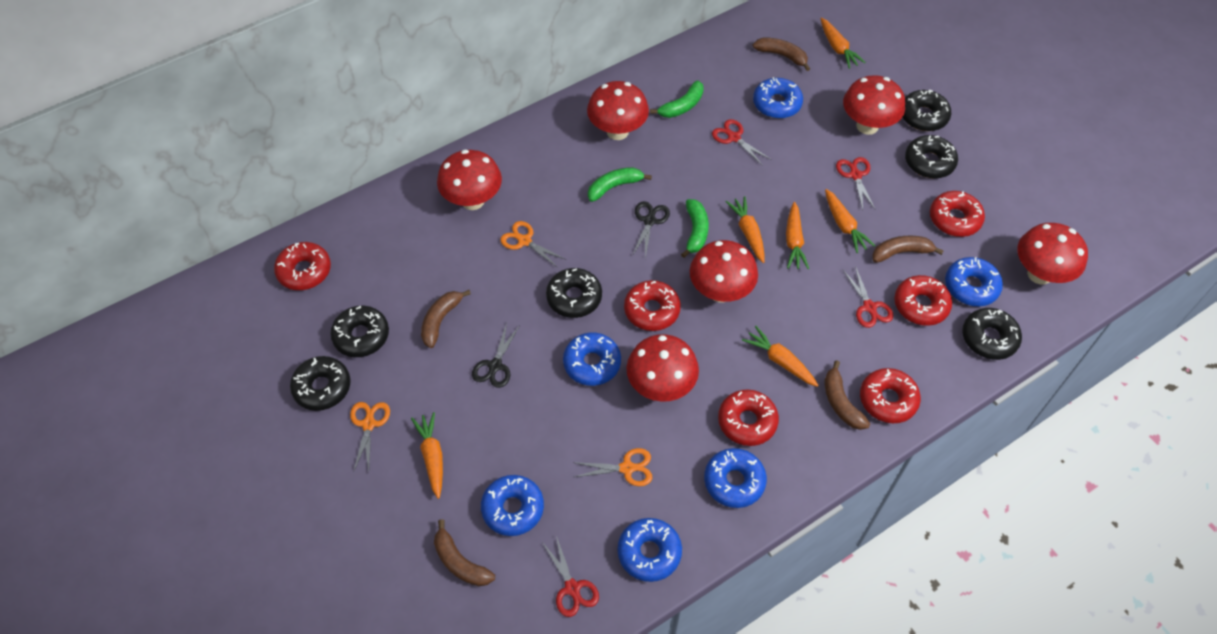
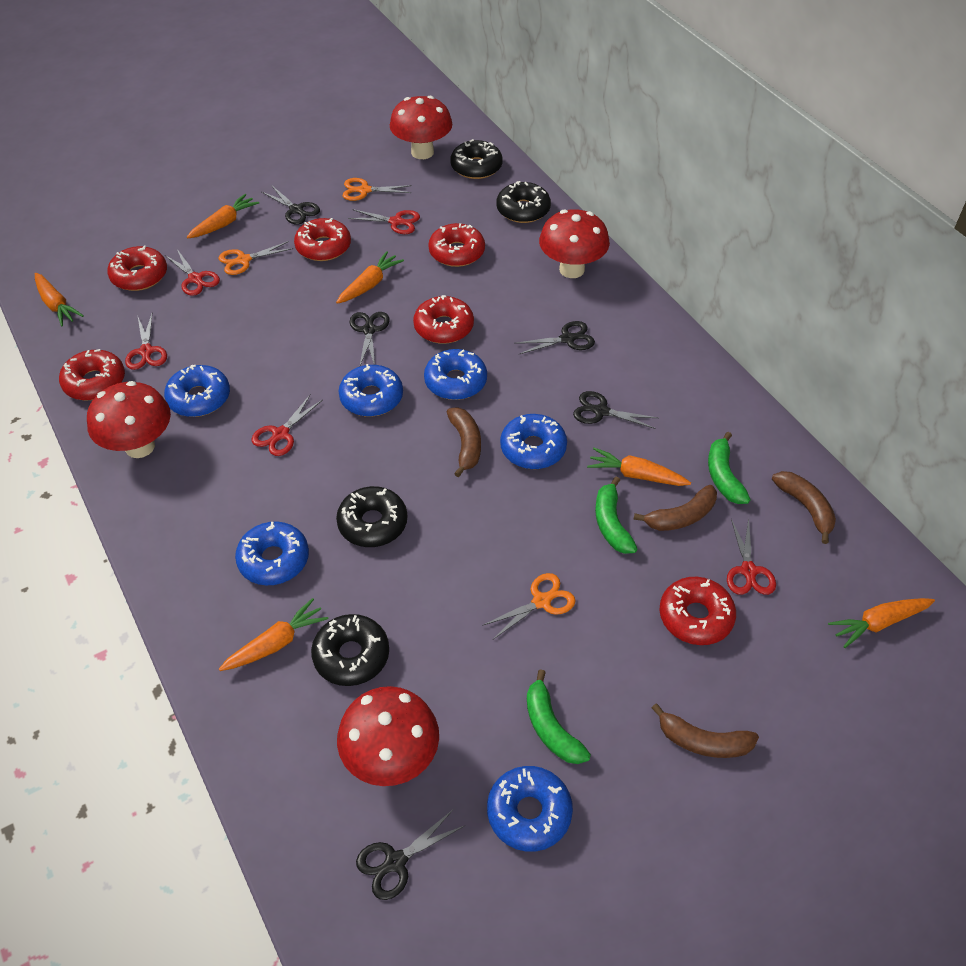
black donut: [290,356,351,411] [330,305,389,357] [546,268,602,318] [902,90,951,131] [905,135,958,178] [962,308,1022,360] = 6 -> [311,614,389,686] [336,486,407,547] [450,139,503,179] [496,181,551,223] = 4
black scissors: [472,323,520,388] [632,201,670,259] = 2 -> [262,185,320,225] [350,312,390,365] [356,809,464,900] [514,321,595,354] [573,391,658,429] = 5
brown banana: [421,290,471,348] [434,519,495,586] [753,38,810,71] [824,360,870,430] [872,236,944,263] = 5 -> [447,407,481,477] [634,485,717,531] [652,703,759,758] [772,471,836,544] = 4
red mushroom: [437,149,502,210] [587,81,649,140] [626,334,699,402] [690,240,758,302] [843,75,905,135] [1018,223,1088,285] = 6 -> [87,381,171,458] [337,686,439,786] [390,96,452,159] [539,209,610,278] = 4
red scissors: [542,536,599,617] [712,119,770,166] [836,157,875,210] [843,266,893,328] = 4 -> [125,314,167,370] [165,249,220,296] [252,394,322,456] [348,209,420,234] [727,518,776,595] = 5

